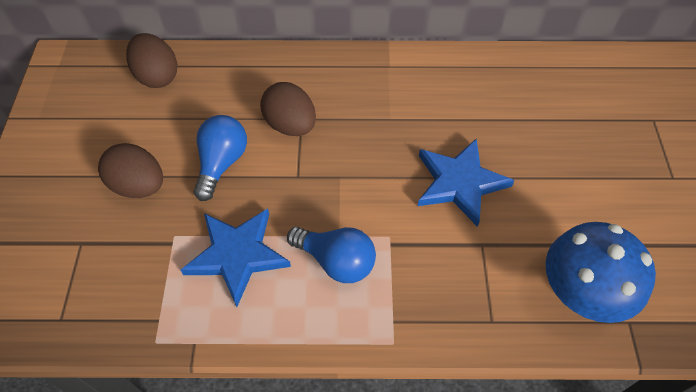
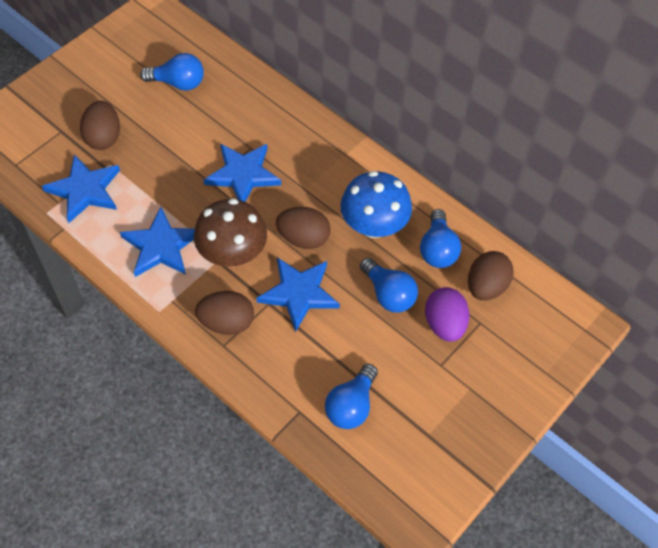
blue light bulb: [193,115,247,201] [287,227,376,283] = 2 -> [140,53,204,91] [325,364,378,429] [360,257,418,313] [420,209,461,268] = 4
blue star: [181,209,291,307] [418,138,515,227] = 2 -> [42,155,120,223] [120,207,195,277] [204,144,281,202] [257,257,340,332] = 4
brown egg: [98,143,163,198] [126,33,178,88] [260,82,316,136] = 3 -> [80,101,120,150] [195,291,254,335] [276,207,331,249] [468,251,514,301] = 4
brown mushroom: none = 0 -> [194,198,267,267] = 1
purple egg: none = 0 -> [425,287,469,342] = 1

